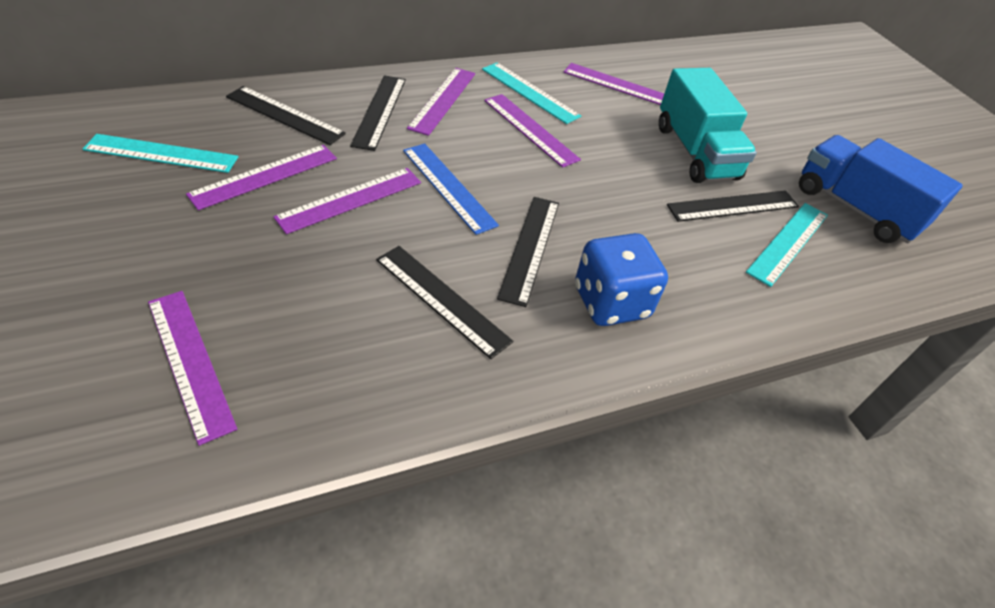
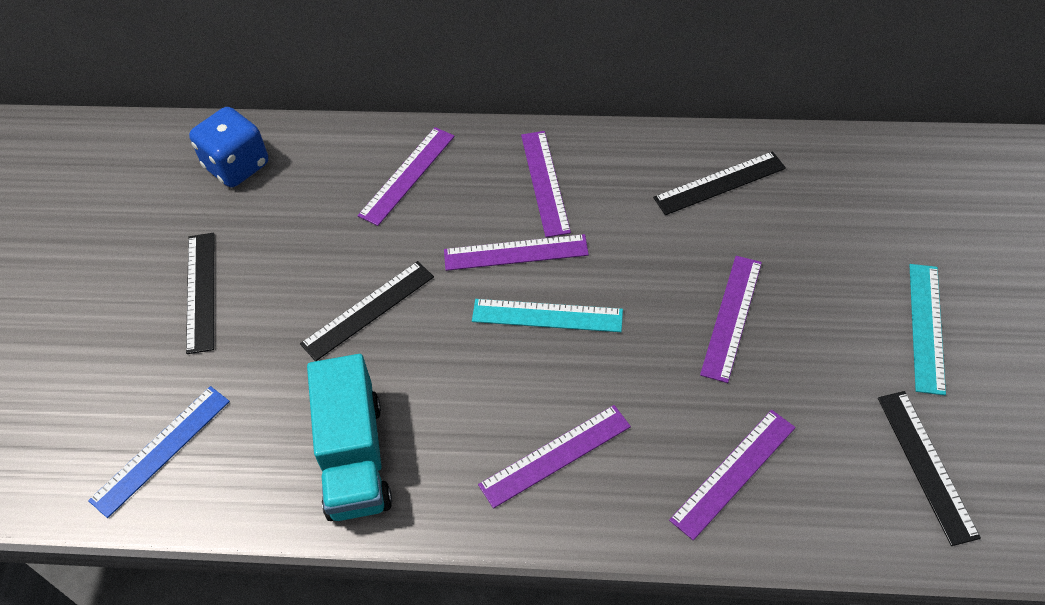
black ruler: [226,86,346,145] [350,75,406,151] [376,246,513,359] [497,197,559,307] [667,190,799,222] = 5 -> [186,233,214,354] [300,261,434,361] [653,151,786,215] [878,391,981,546] = 4
blue truck: [799,135,963,243] = 1 -> none = 0
turquoise ruler: [83,134,238,173] [482,63,581,124] [746,203,828,287] = 3 -> [472,299,623,332] [909,264,946,395] = 2

